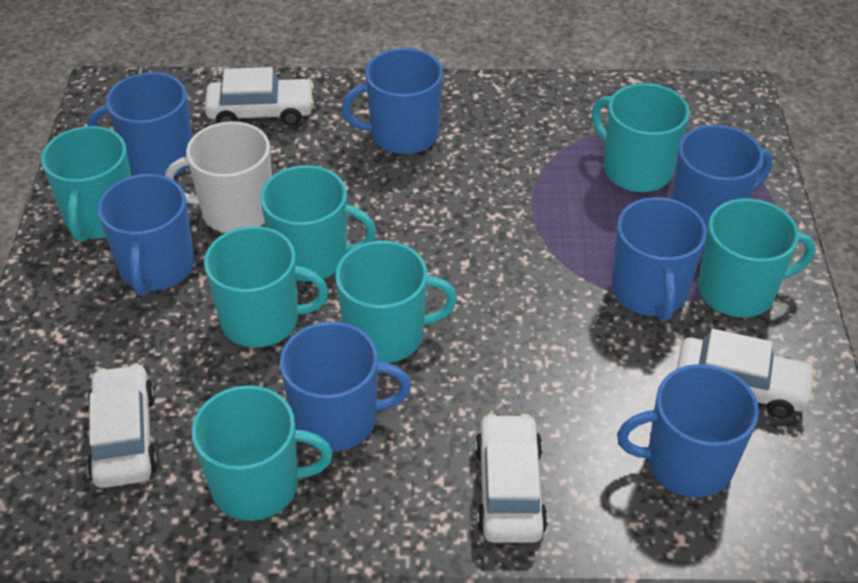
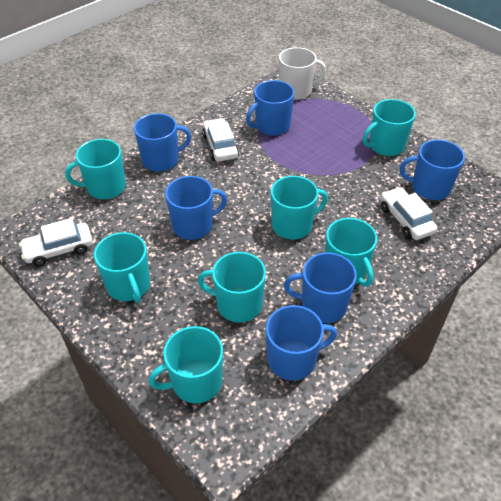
blue mug: [88,72,192,176] [97,174,194,295] [280,322,411,451] [342,48,443,154] [612,197,707,321] [617,364,759,498] [672,125,772,230] = 7 -> [134,113,191,172] [165,176,227,240] [246,80,294,136] [266,305,337,381] [284,252,357,323] [400,140,465,200] = 6
white car: [87,364,158,488] [205,67,314,126] [475,414,548,543] [677,329,816,418] = 4 -> [19,218,93,266] [202,118,239,162] [381,187,437,240] = 3

